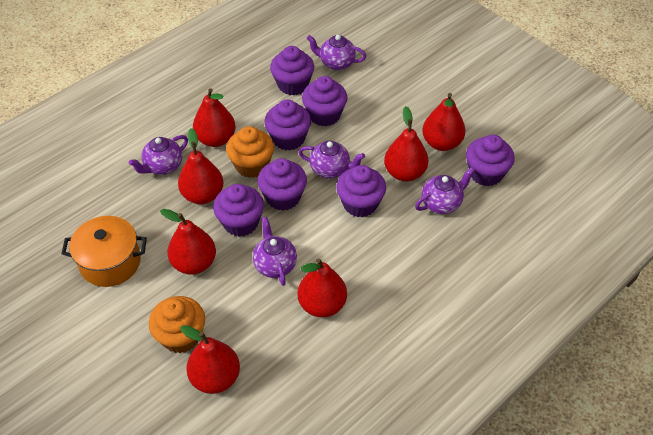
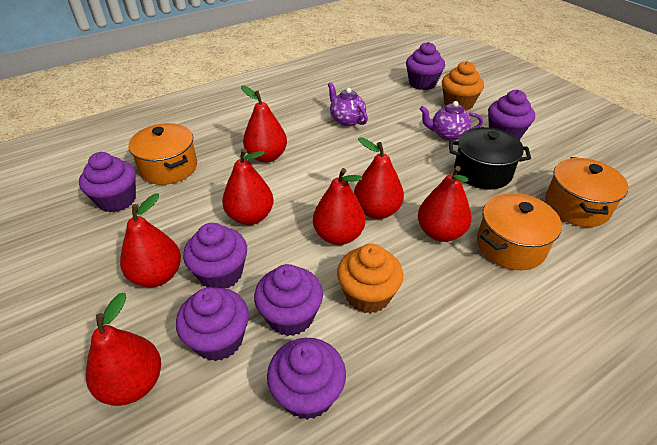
black pot: none = 0 -> [449,127,531,190] = 1
orange pot: [61,216,147,287] = 1 -> [128,123,197,185] [477,193,562,270] [545,157,629,227] = 3
purple teapot: [129,135,188,175] [253,217,297,286] [298,141,365,179] [307,35,366,70] [415,167,475,214] = 5 -> [328,82,368,126] [420,101,483,141] = 2

